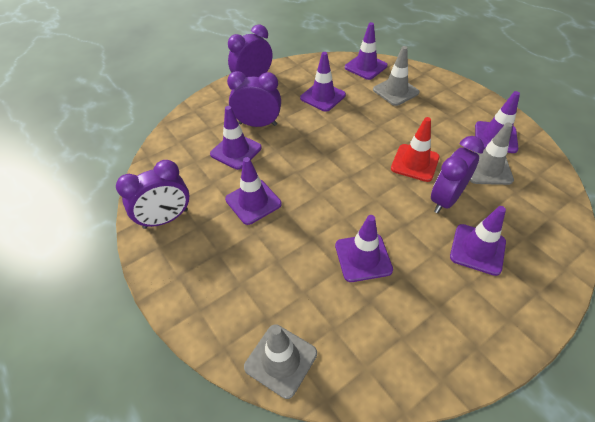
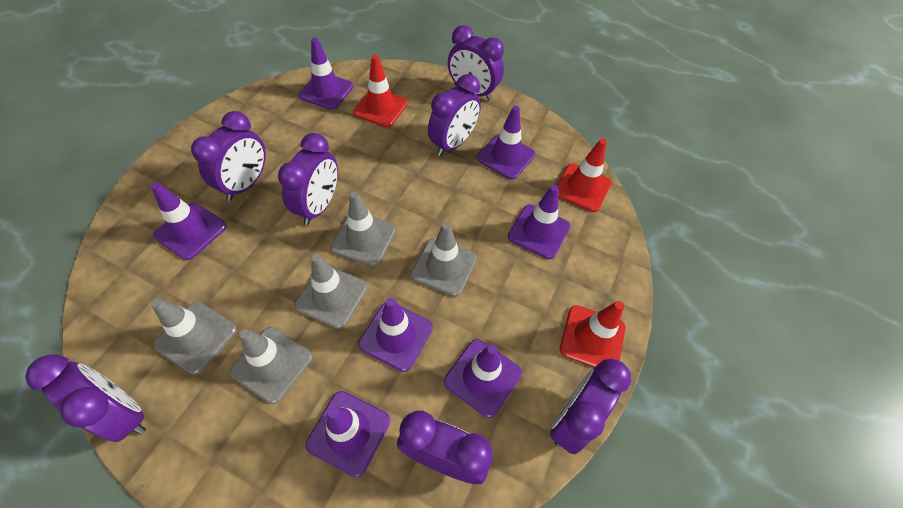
grey traffic cone: [244,324,317,399] [373,46,420,106] [470,122,514,185] = 3 -> [151,298,237,374] [230,327,313,404] [295,254,367,329] [331,192,396,266] [411,222,477,297] = 5
purple clock: [116,160,189,229] [227,71,281,127] [228,24,272,77] [431,136,484,213] = 4 -> [25,355,146,442] [191,111,266,201] [278,133,338,225] [397,411,493,484] [428,74,481,156] [448,25,504,101] [550,359,631,454] = 7
red traffic cone: [391,117,440,182] = 1 -> [353,55,408,127] [557,139,612,212] [560,301,626,367] = 3

